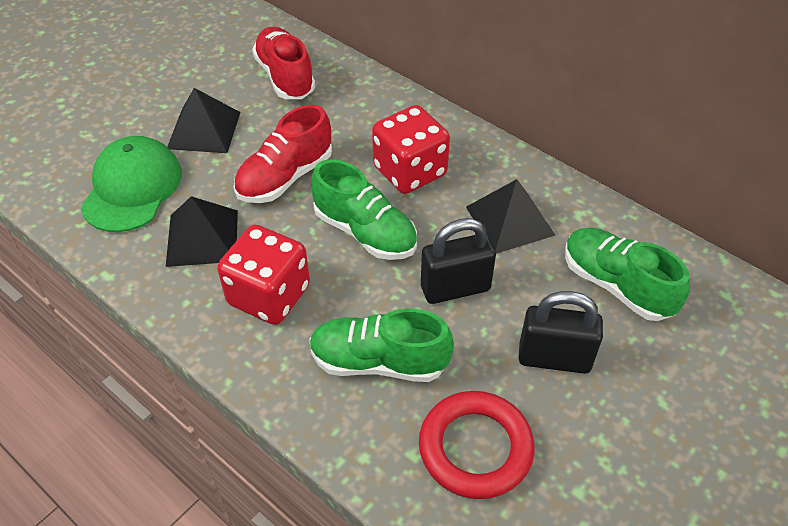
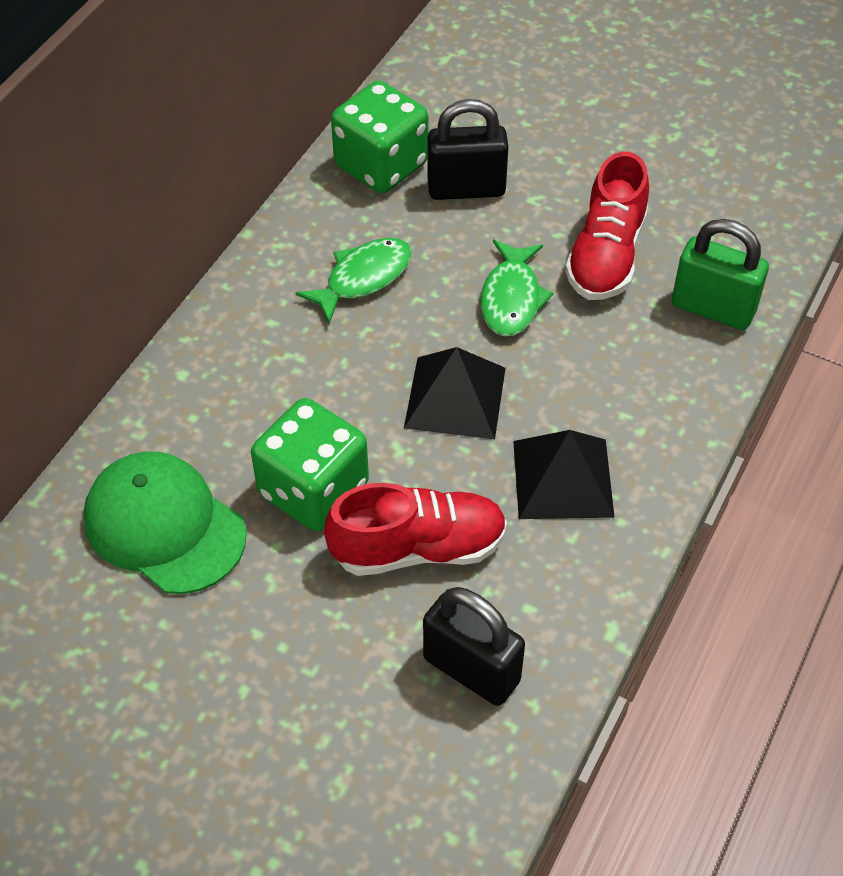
black pyramid: [166,196,238,267] [167,88,240,153] [466,179,556,254] = 3 -> [404,347,506,439] [513,430,615,519] = 2
green dice: none = 0 -> [251,398,369,531] [331,80,428,193] = 2
green fish: none = 0 -> [296,238,412,324] [481,240,554,337] = 2
green padlock: none = 0 -> [672,219,769,330] = 1
green shoe: [309,309,454,382] [311,159,417,260] [565,228,690,321] = 3 -> none = 0
red dice: [217,225,310,325] [372,105,450,194] = 2 -> none = 0
red ring: [419,391,535,499] = 1 -> none = 0

